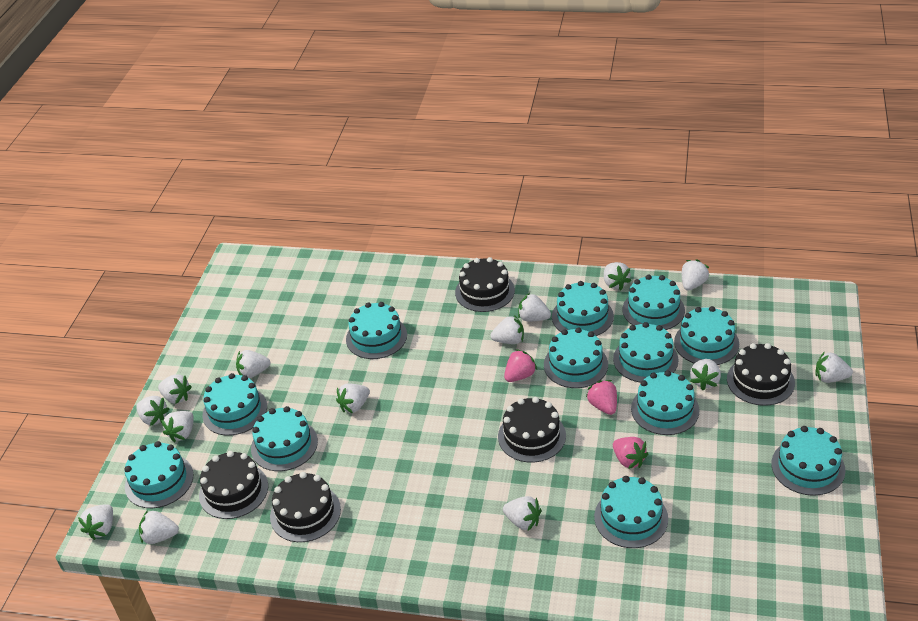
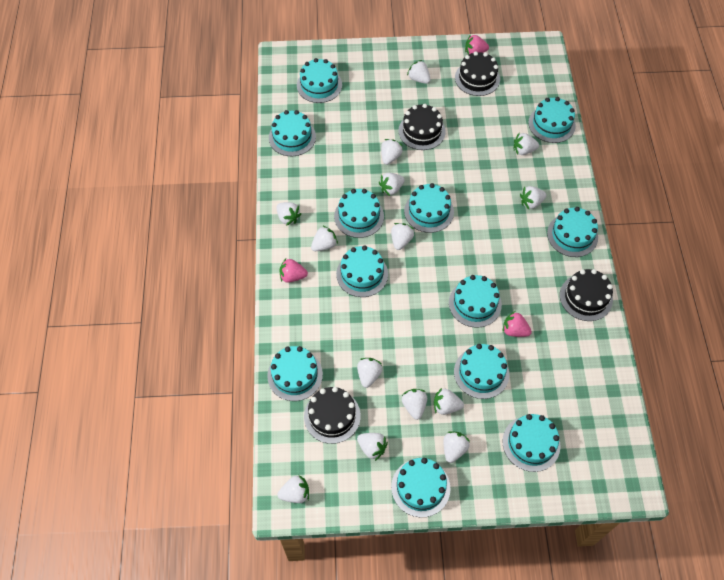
black cake: [199,451,268,519] [270,472,341,542] [455,257,515,312] [498,397,566,463] [727,343,795,406] = 5 -> [304,387,361,444] [399,104,446,150] [455,51,500,96] [560,269,613,321] = 4

